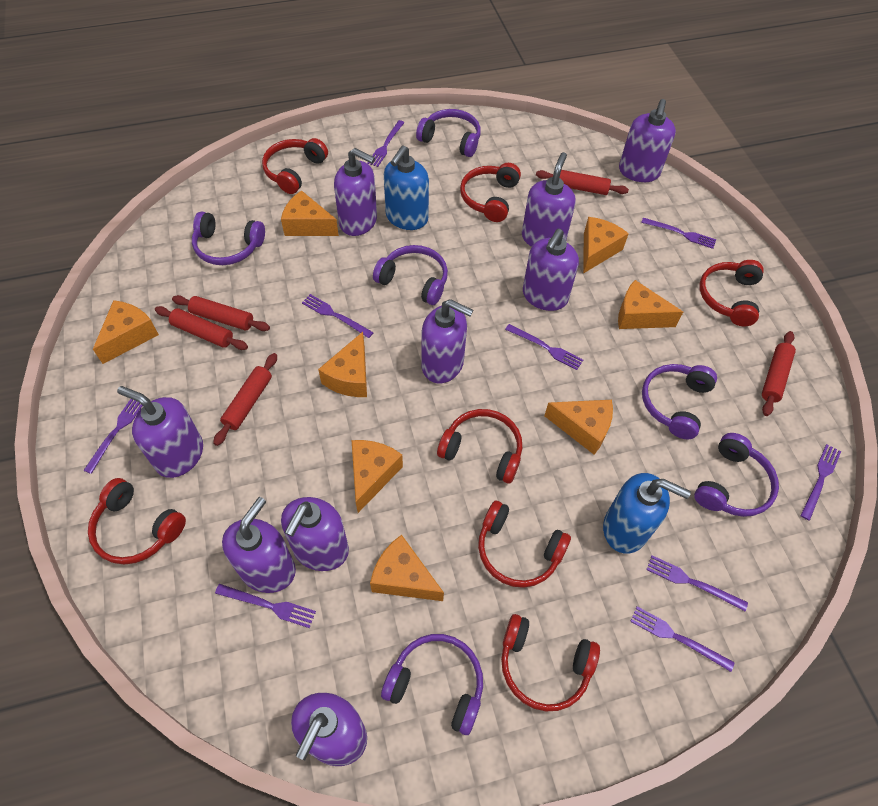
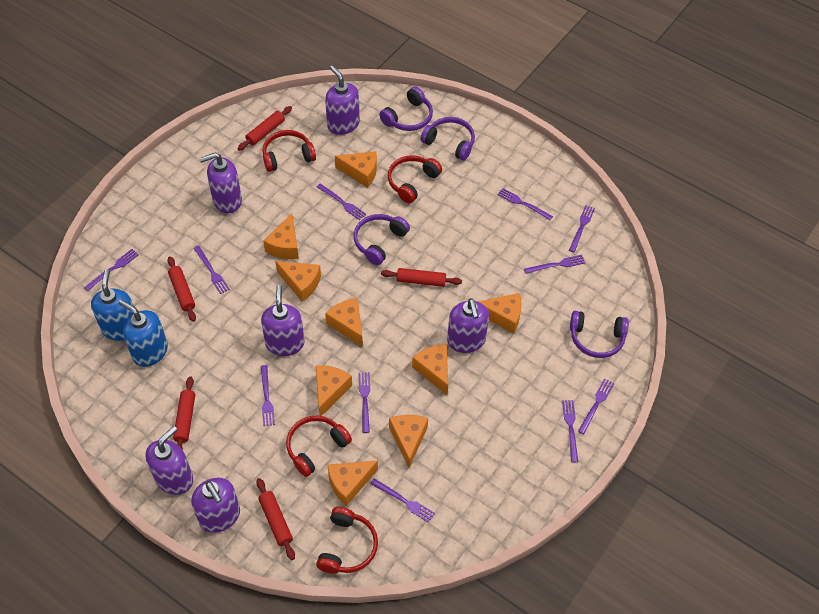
orange cheese: [93,300,159,364] [281,190,339,236] [318,332,367,397] [351,440,403,513] [370,535,444,601] [544,400,613,455] [583,217,629,274] [618,280,683,329] = 8 -> [263,213,299,259] [275,261,321,302] [316,365,352,416] [325,298,363,347] [328,461,378,506] [335,151,377,188] [389,415,428,468] [412,344,448,395] [478,293,522,334] = 9
purple fork: [83,399,143,474] [215,584,316,628] [302,294,374,338] [367,120,405,167] [505,324,583,370] [630,607,734,672] [641,218,716,249] [646,555,748,611] [800,444,841,521] = 9 -> [84,249,139,291] [193,246,230,294] [261,365,275,426] [317,184,366,220] [359,372,370,433] [370,478,435,523] [497,188,553,220] [524,255,586,274] [562,400,578,463] [569,205,595,252] [578,379,614,434] = 11
purple headphones: [192,211,265,265] [373,245,448,305] [381,634,483,735] [416,109,481,157] [642,364,717,439] [694,433,779,517] = 6 -> [354,214,410,265] [379,87,433,131] [421,117,475,161] [570,311,629,358] = 4
purple soap dispenser: [117,386,203,478] [222,497,296,593] [281,497,349,571] [291,693,367,766] [334,148,377,236] [421,299,473,383] [522,152,576,247] [523,229,579,311] [619,99,676,182] = 9 -> [145,426,193,495] [191,478,240,533] [199,153,242,213] [261,285,305,356] [325,65,360,135] [447,298,489,353] = 6
red headphones: [88,478,186,565] [262,138,328,194] [437,409,522,484] [460,163,521,222] [478,501,571,588] [501,614,600,712] [700,260,764,326] = 7 -> [262,130,316,172] [286,416,352,477] [316,507,378,574] [388,155,442,203] = 4

